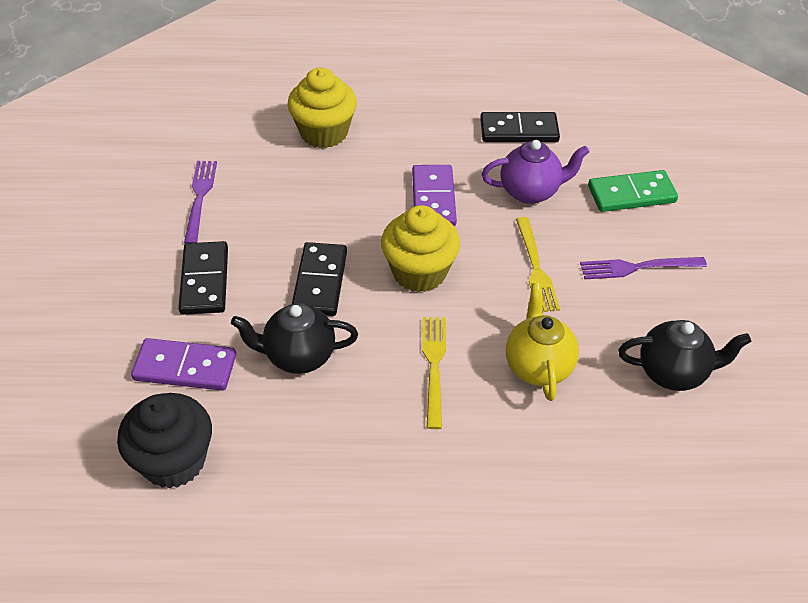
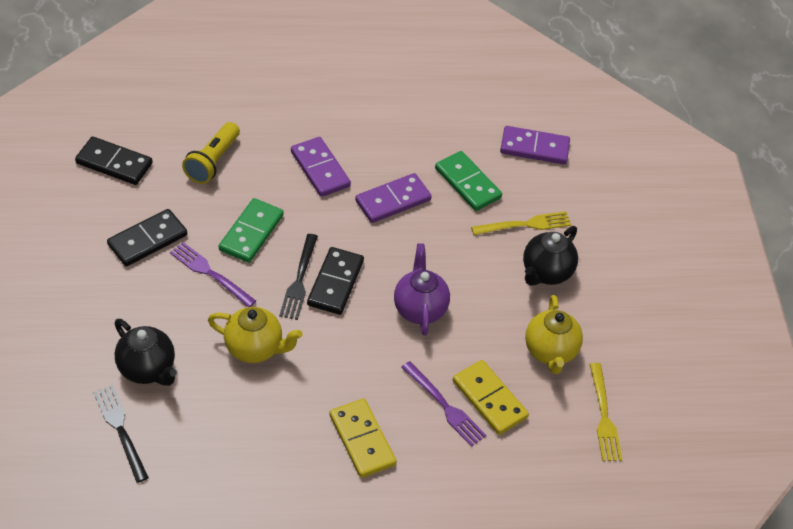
black cupcake: [117,393,212,489] = 1 -> none = 0
black fork: none = 0 -> [93,385,149,483] [279,234,318,320] = 2
green domino: [588,170,678,212] = 1 -> [219,198,284,263] [435,151,502,211] = 2
purple domino: [131,338,236,391] [412,165,457,227] = 2 -> [291,137,351,197] [355,173,431,223] [500,126,570,165] = 3
yellow cupcake: [287,68,357,148] [381,205,460,292] = 2 -> none = 0
yellow domino: none = 0 -> [330,399,397,478] [453,360,529,435] = 2
yellow flashlight: none = 0 -> [182,122,240,184] = 1
yellow teapot: [506,283,579,401] = 1 -> [208,307,302,363] [525,295,583,374] = 2

